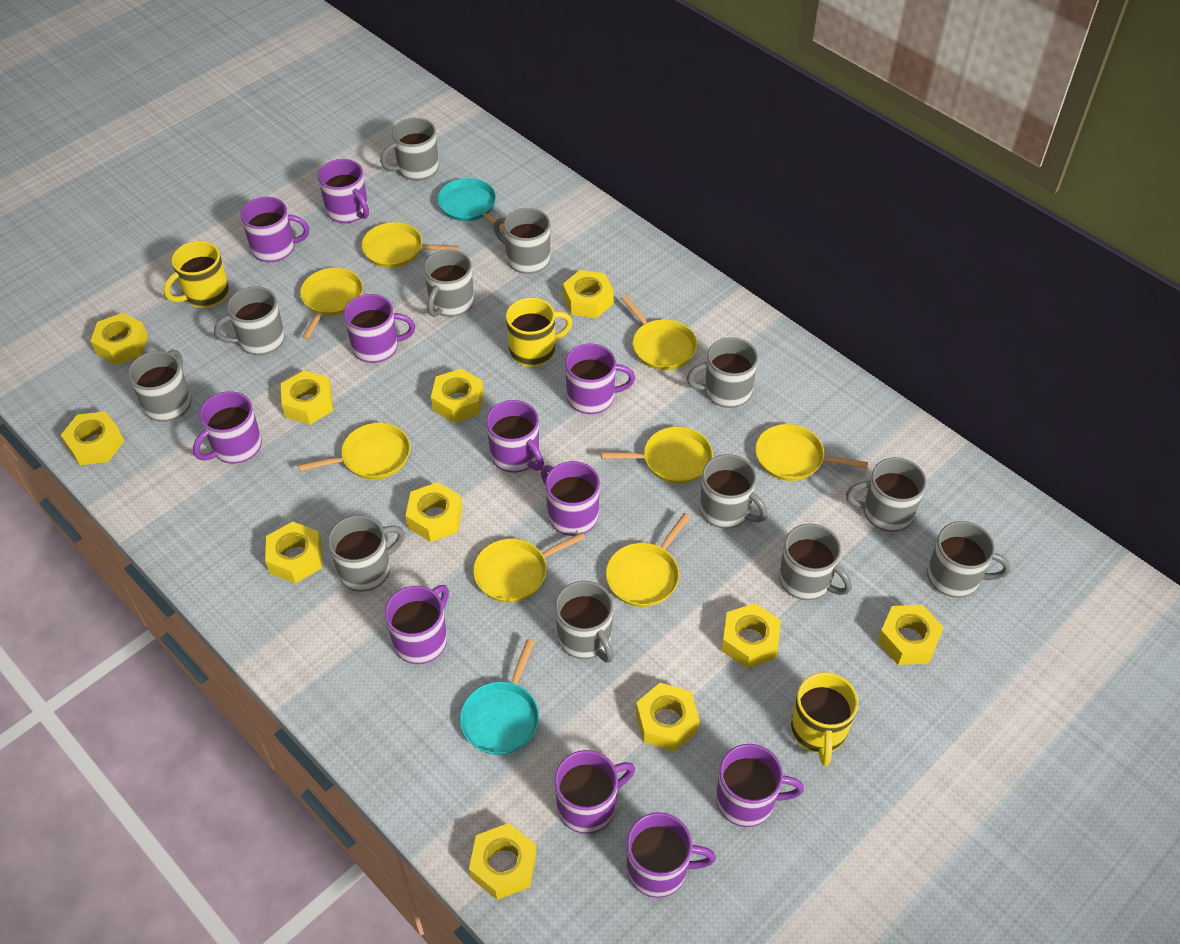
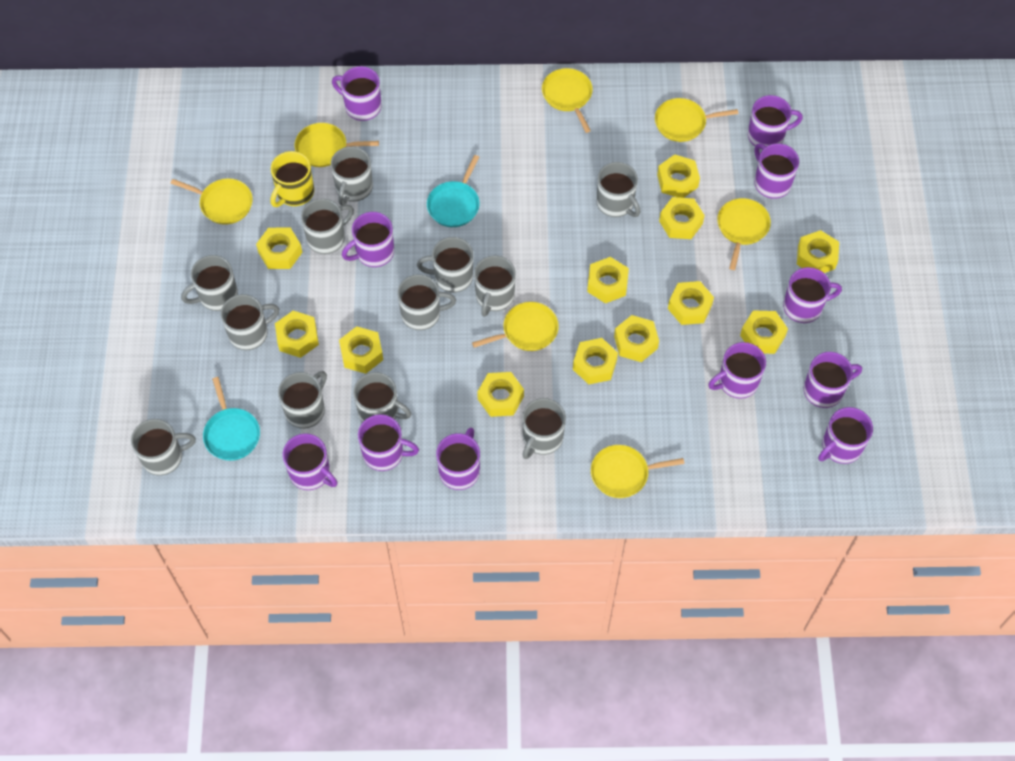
yellow mug: [164,241,229,308] [506,298,572,367] [791,672,858,766] = 3 -> [271,151,314,207] = 1
yellow nut: [61,411,124,465] [90,313,148,365] [265,521,322,583] [281,370,333,425] [405,482,462,542] [431,368,484,423] [469,823,536,900] [563,270,614,318] [636,683,700,751] [721,603,781,668] [877,605,944,665] = 11 -> [256,228,302,269] [275,311,319,358] [339,326,383,374] [477,372,524,417] [573,338,618,384] [587,257,629,303] [614,315,659,362] [657,154,700,198] [659,197,705,239] [668,281,714,325] [740,310,788,354] [797,230,839,273] = 12
yellow pan: [298,423,410,480] [300,268,363,340] [362,222,459,268] [473,532,585,603] [601,427,713,484] [606,513,690,607] [621,295,697,370] [755,424,868,481] = 8 -> [171,178,253,225] [295,123,379,167] [472,302,559,351] [542,68,593,133] [591,445,684,498] [655,98,738,142] [717,198,771,270] = 7

